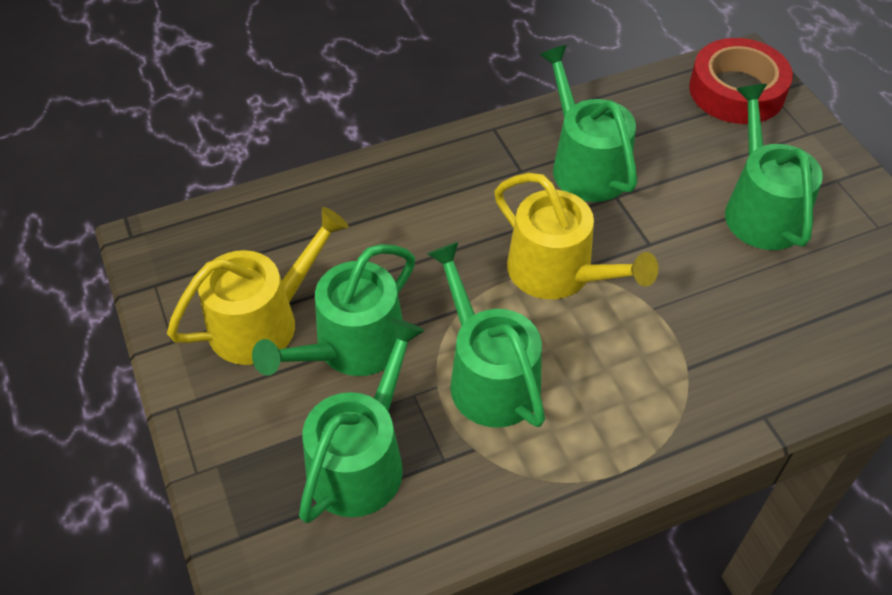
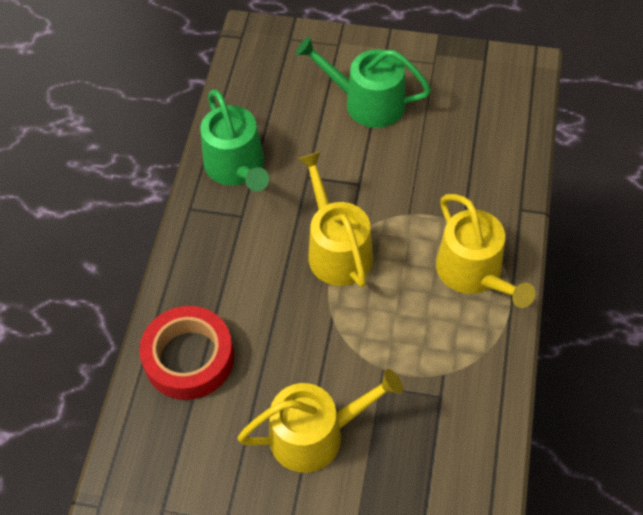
green watering can: [252,244,415,376] [299,318,424,523] [427,242,545,428] [540,45,637,202] [725,84,823,250] = 5 -> [201,90,269,191] [296,36,431,128] = 2
yellow watering can: [167,207,349,365] [494,173,658,299] = 2 -> [238,369,403,473] [298,152,373,287] [436,194,536,308] = 3

